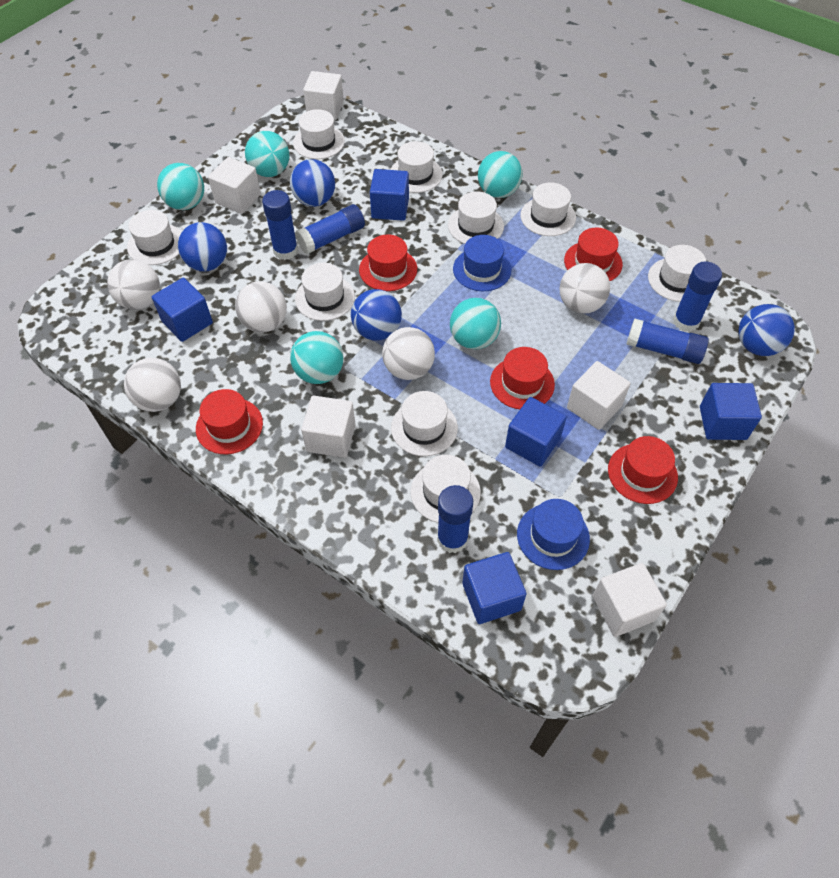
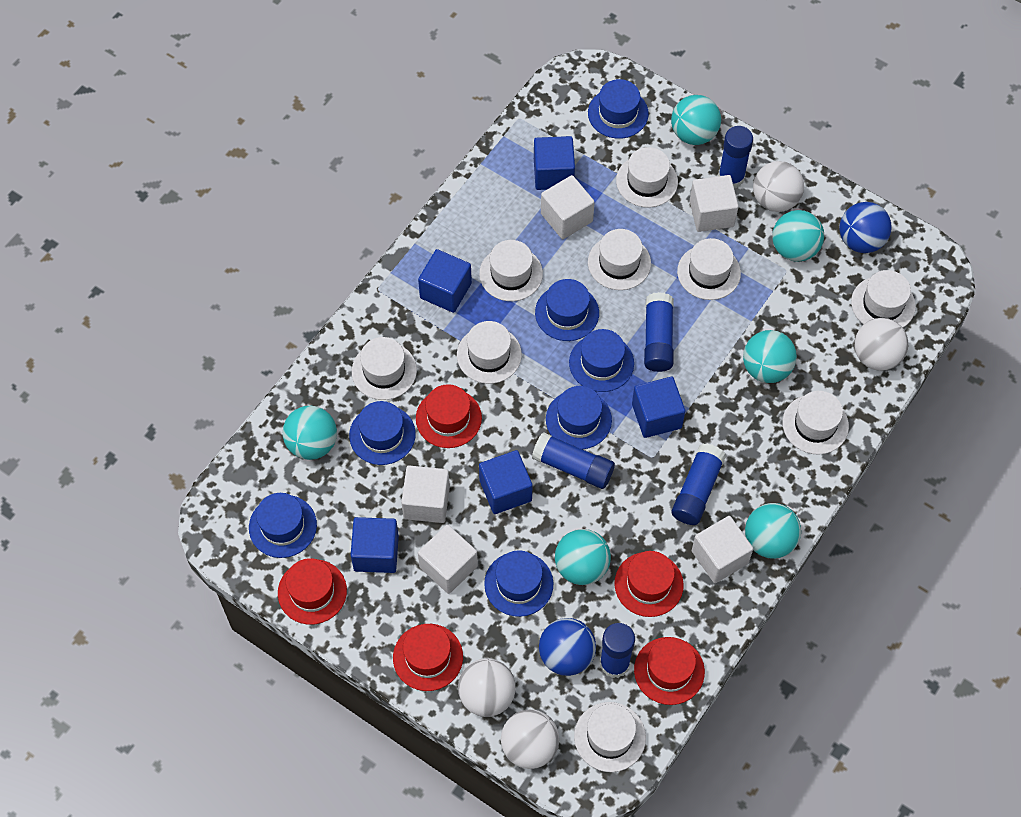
blue ball: [178,222,227,272] [290,159,335,207] [351,289,402,341] [738,304,795,356] = 4 -> [539,618,596,676] [839,202,892,253] = 2
blue hat: [453,235,511,291] [517,499,590,570] = 2 -> [249,493,317,558] [349,401,416,465] [484,550,553,617] [535,279,599,341] [546,386,612,449] [569,329,634,392] [588,79,649,139] = 7
turquoise ball: [157,163,204,210] [245,131,289,177] [290,331,343,384] [450,298,501,349] [478,151,523,198] = 5 -> [283,406,337,460] [555,529,611,585] [671,95,721,145] [743,330,797,383] [745,503,801,559] [772,210,824,262] = 6
white ball: [107,259,160,310] [124,358,181,412] [235,281,287,333] [382,327,435,380] [560,263,610,314] = 5 -> [458,658,516,717] [501,709,559,769] [753,161,804,212] [855,318,909,371] = 4

